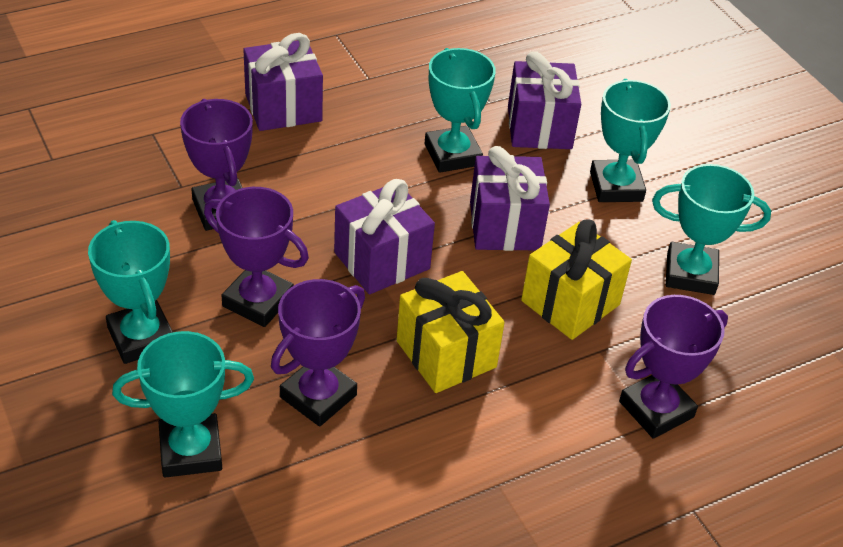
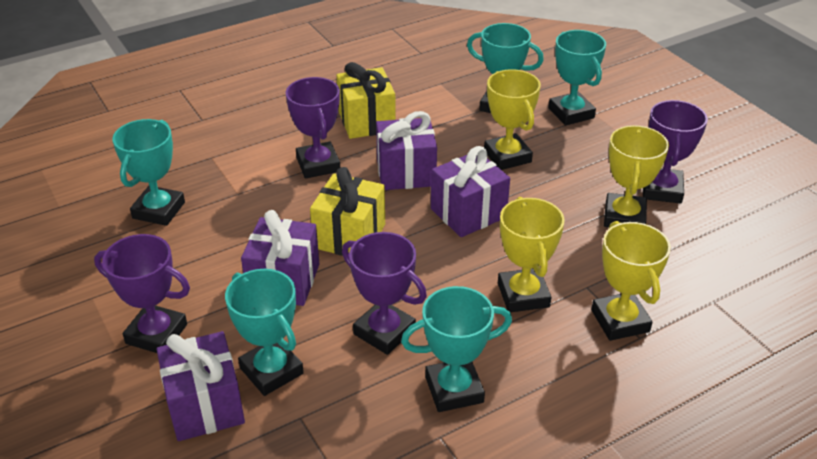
yellow trophy: none = 0 -> [484,69,541,170] [498,197,564,312] [591,221,671,341] [604,125,669,228] = 4

